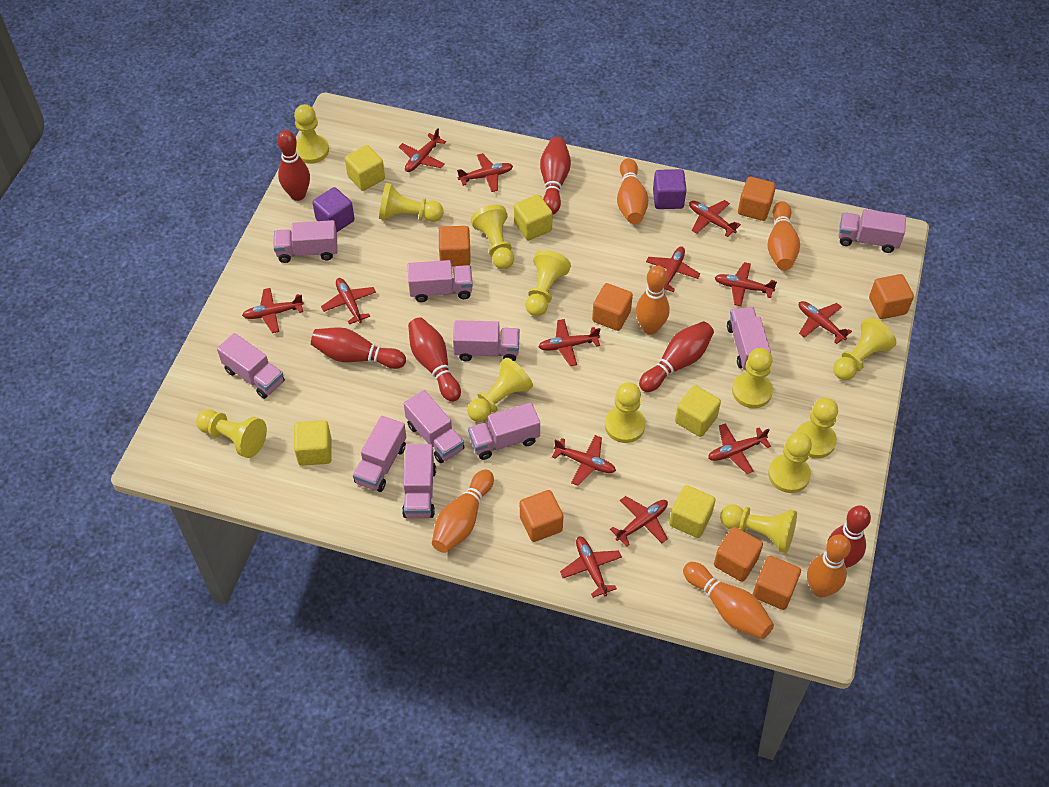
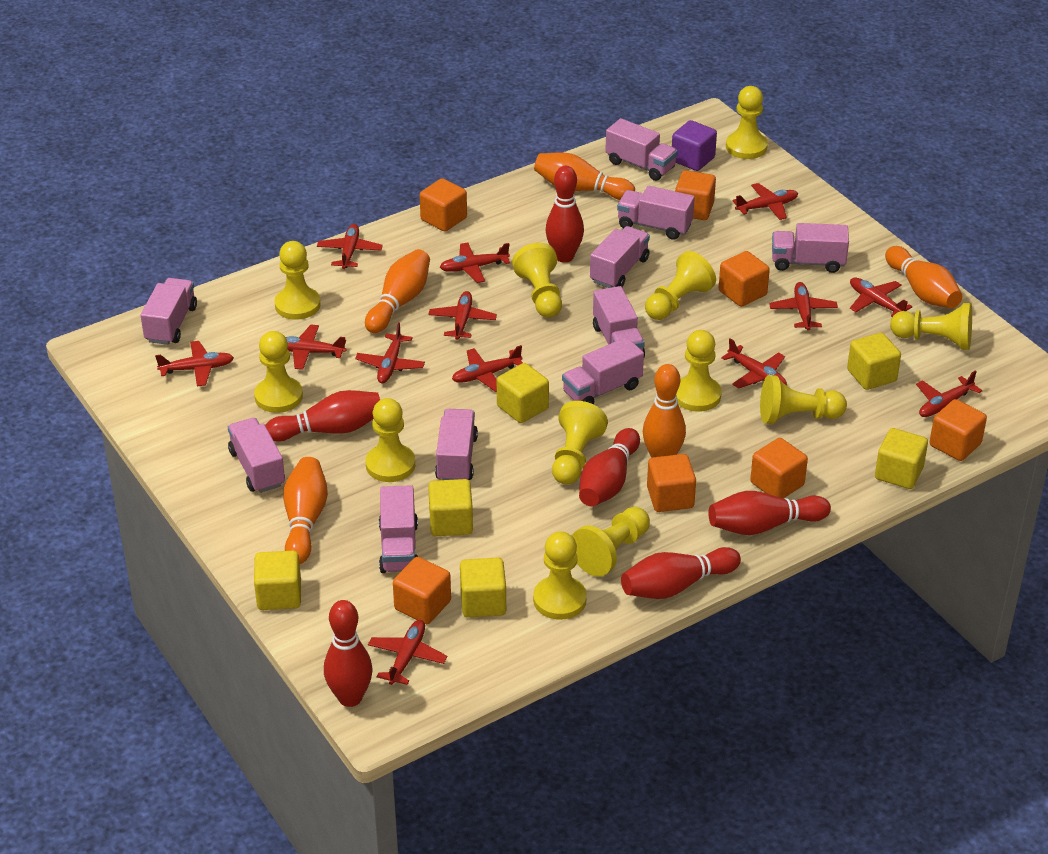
orange bowling pin: [432,470,494,553] [617,158,648,224] [636,265,670,335] [683,562,774,639] [768,201,800,270] [807,534,851,598] = 6 -> [283,457,328,564] [365,249,430,333] [534,153,635,200] [643,364,686,458] [885,246,962,308] = 5
purple cube: [312,187,355,232] [653,169,687,209] = 2 -> [672,120,717,171] = 1
yellow cube: [294,420,332,466] [345,145,385,191] [514,194,553,240] [669,485,715,538] [675,385,721,437] = 5 -> [254,551,301,610] [428,479,473,536] [460,558,506,618] [497,363,549,423] [847,333,901,390] [875,428,928,489] = 6

